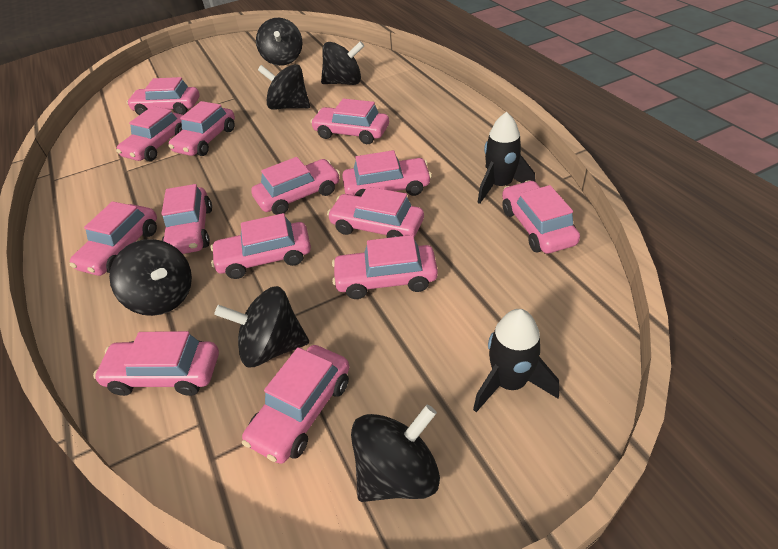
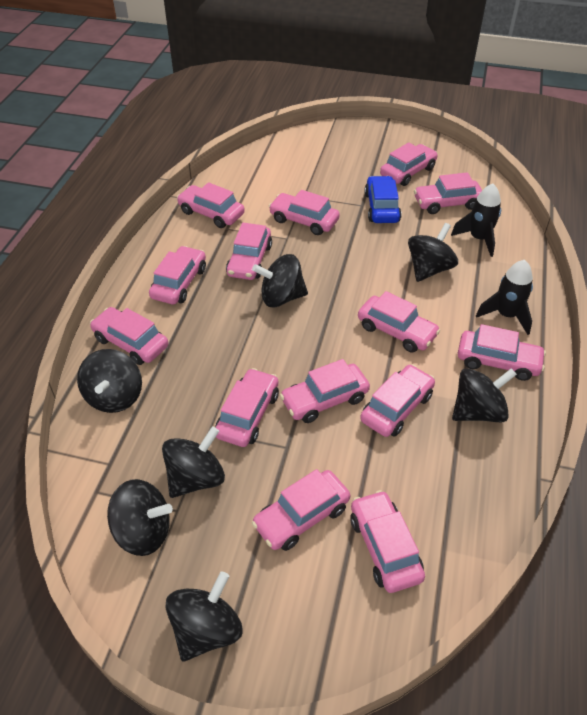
black spinning top: [109,239,192,316] [214,286,309,367] [256,18,303,66] [258,64,310,110] [321,41,364,85] [351,405,440,502] = 6 -> [77,349,142,413] [107,479,173,556] [162,426,225,498] [166,571,243,662] [252,254,308,307] [408,223,458,282] [452,368,517,422] = 7
blue car: none = 0 -> [365,176,402,223] = 1

